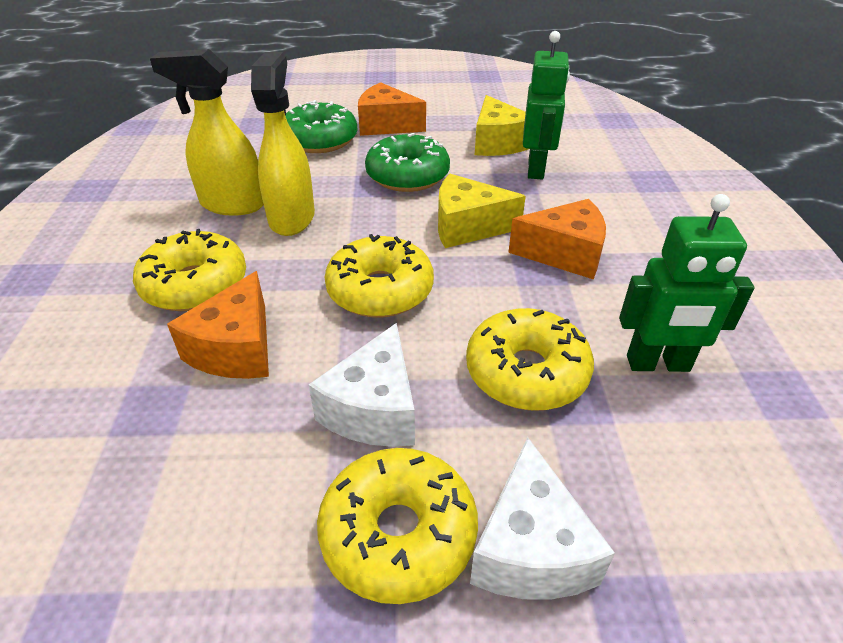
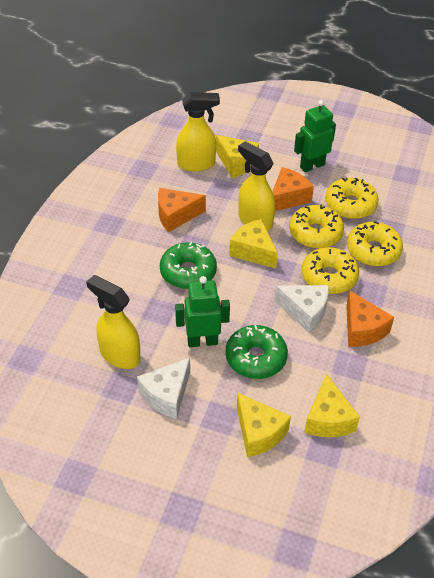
yellow cheese: [438,174,526,248] [475,95,528,156] = 2 -> [216,135,259,178] [229,219,278,268] [237,392,291,457] [304,374,360,437] = 4
yellow spray bottle: [150,49,264,216] [251,52,315,236] = 2 -> [86,275,141,369] [176,92,220,172] [238,141,275,231] = 3

